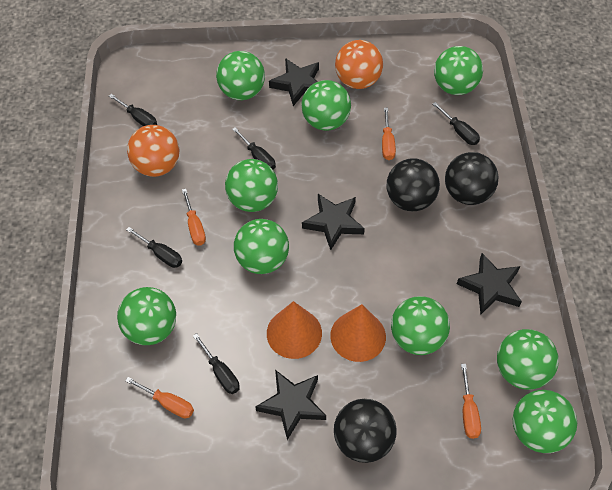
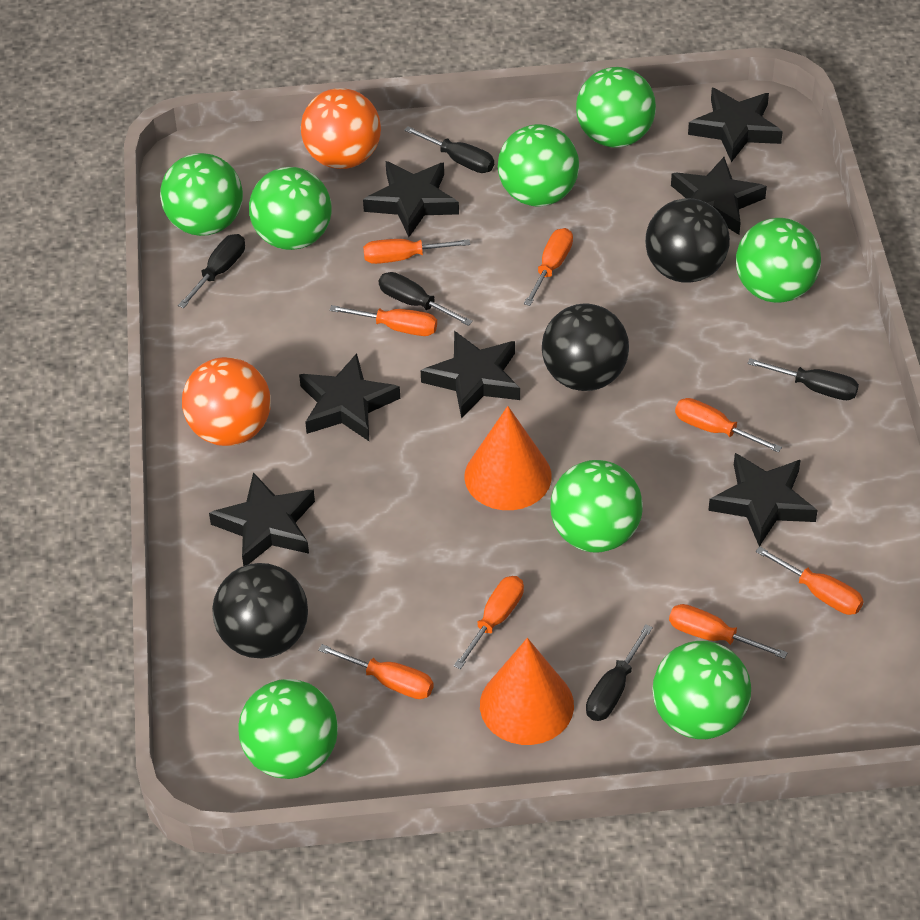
black star: [255,370,326,440] [269,58,319,106] [302,194,365,250] [457,253,522,315] = 4 -> [209,472,315,566] [299,353,400,441] [363,161,459,237] [421,331,520,419] [671,157,767,235] [688,88,783,162] [708,453,818,547] = 7
green ball: [117,287,176,345] [216,51,265,100] [225,159,278,212] [234,219,289,274] [301,80,351,131] [391,296,450,355] [434,46,483,95] [497,329,559,390] [513,390,577,453] = 9 -> [160,153,243,236] [238,679,338,779] [249,167,332,250] [498,124,579,206] [550,460,643,553] [576,67,656,148] [652,641,751,739] [736,218,821,303] = 8
orange screwdriver: [125,377,194,418] [182,189,206,245] [382,108,396,160] [461,364,481,439] = 4 -> [318,644,434,699] [329,305,437,336] [363,239,470,264] [454,576,524,669] [524,228,573,306] [669,604,788,659] [675,398,782,453] [756,547,864,615] = 8

